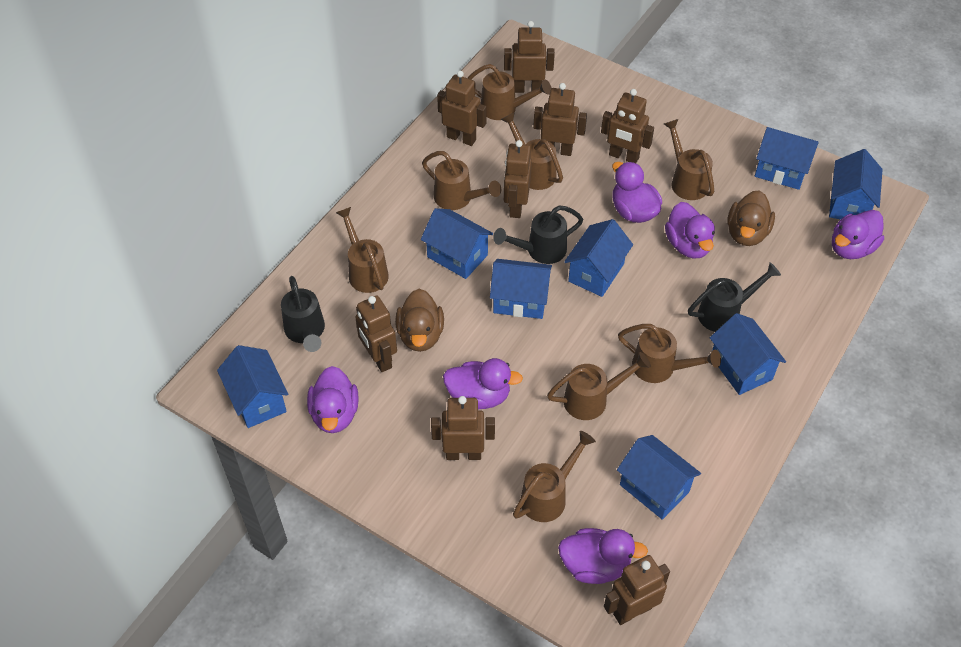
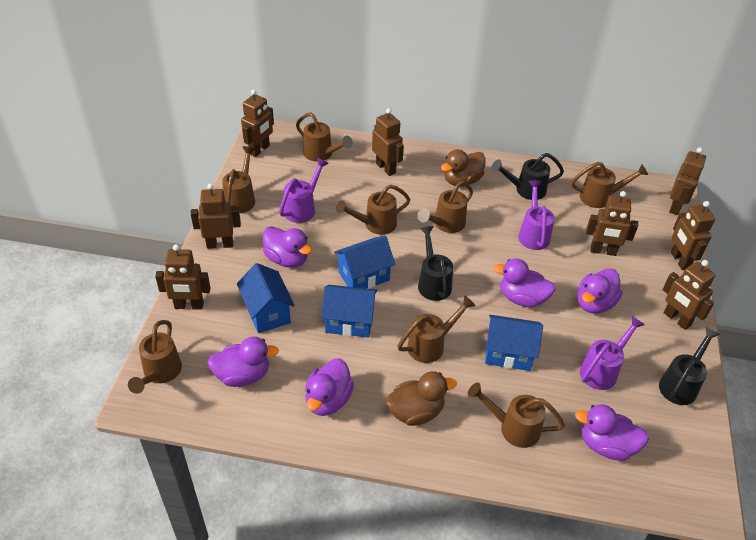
blue house: [217,345,288,428] [421,208,493,279] [490,259,552,319] [564,219,633,297] [617,435,701,520] [710,313,786,395] [755,127,819,190] [829,149,883,220] = 8 -> [237,263,295,333] [321,285,377,338] [334,236,395,289] [485,315,543,371] = 4
purple watering can: none = 0 -> [279,158,329,223] [518,180,554,250] [580,316,645,390] = 3

